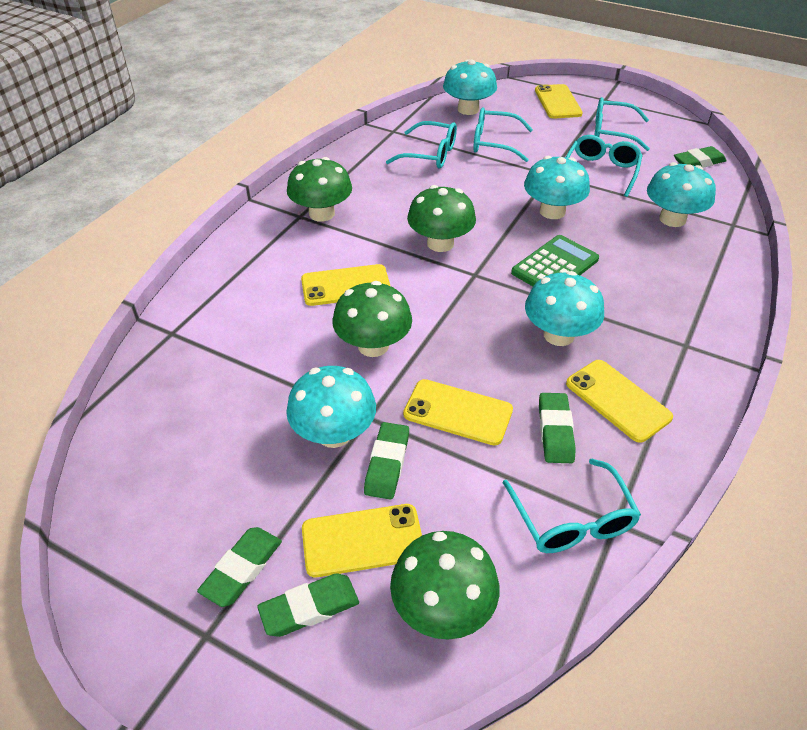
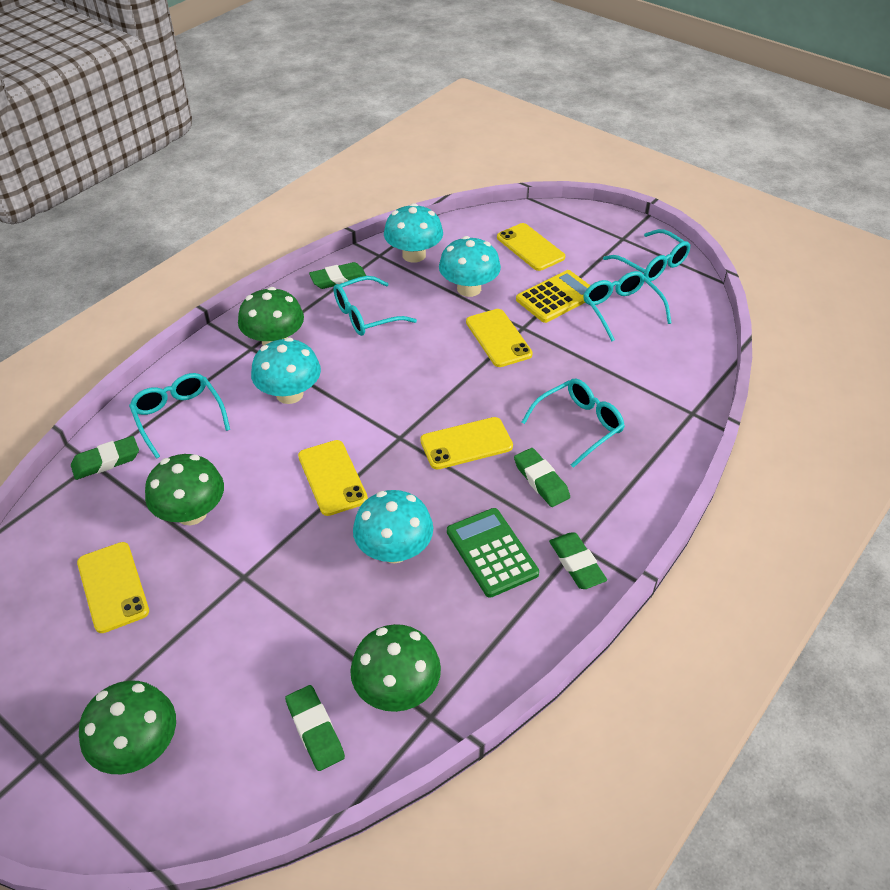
turquoise mushroom: [286,366,376,448] [443,59,497,115] [524,156,590,219] [525,271,604,346] [647,162,716,227] = 5 -> [251,338,321,404] [353,490,433,563] [384,203,443,263] [439,236,501,297] = 4
yellow calculator: none = 0 -> [516,270,591,323] = 1

